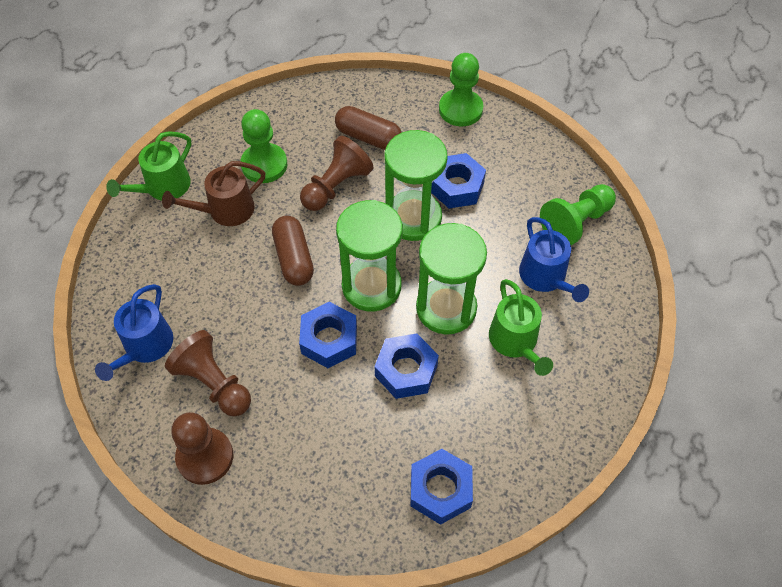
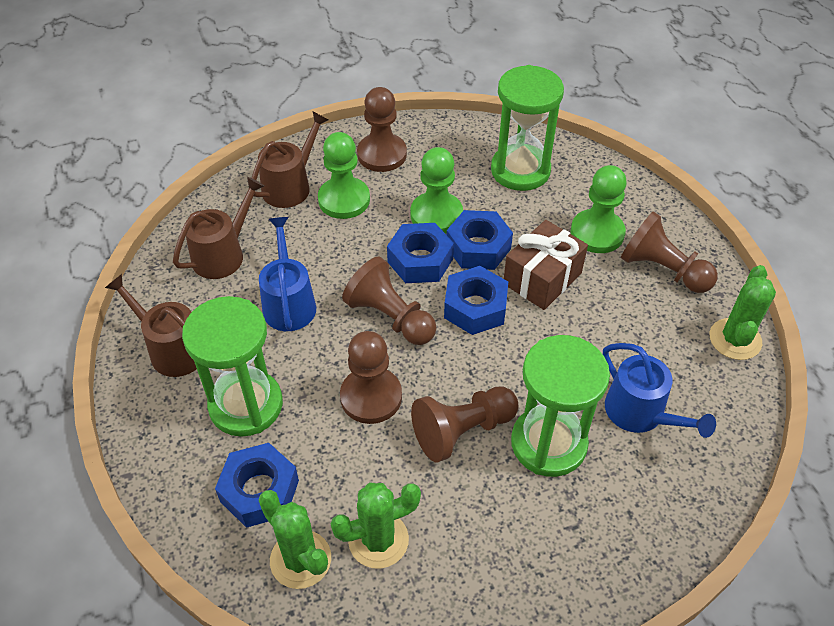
brown capsule: [272,216,314,286] [335,106,402,150] = 2 -> none = 0
brown gift: none = 0 -> [504,220,588,310] = 1
brown pawn: [165,330,251,416] [171,412,233,485] [300,136,373,211] = 3 -> [340,331,402,424] [342,256,437,345] [357,87,407,172] [411,387,518,463] [621,211,718,293] = 5
brown watering can: [162,161,265,226] = 1 -> [105,274,197,377] [173,177,264,279] [252,112,328,208] = 3
green cactus: none = 0 -> [258,490,331,589] [331,483,421,569] [710,265,776,360] = 3
green watering can: [106,131,192,201] [489,279,553,376] = 2 -> none = 0

